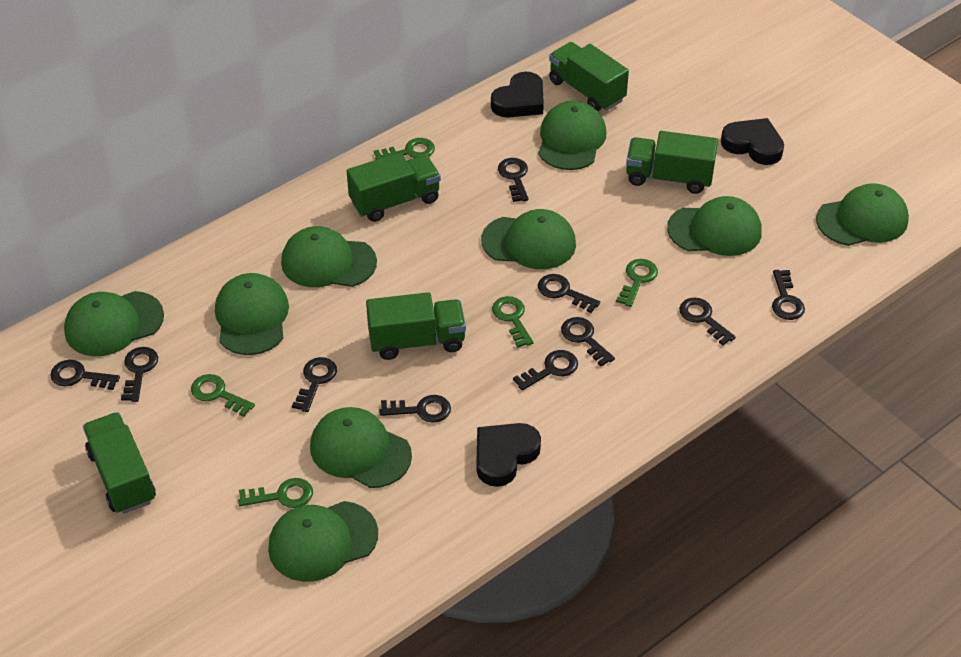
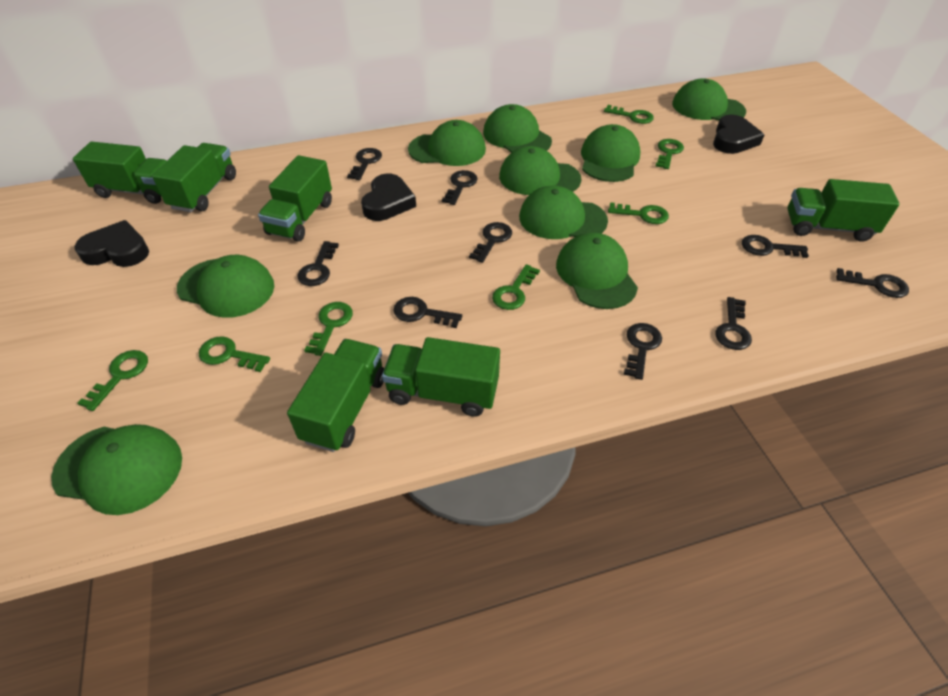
black key: [50,360,120,390] [121,347,158,402] [292,357,337,412] [379,395,451,423] [498,158,529,202] [513,350,578,391] [538,274,600,313] [561,317,615,366] [679,298,736,345] [772,270,805,320] = 10 -> [298,241,339,286] [347,148,382,180] [393,297,462,328] [442,170,478,205] [469,222,512,263] [624,323,662,380] [715,297,752,350] [742,235,809,258] [836,268,909,298] = 9
green key: [191,374,255,417] [238,478,313,508] [374,138,435,160] [492,296,533,348] [616,259,658,307] = 5 -> [77,350,148,411] [199,336,270,372] [304,302,353,356] [492,264,540,310] [604,105,654,124] [608,202,669,224] [656,139,684,169] = 7
green truck: [83,412,156,514] [347,153,441,222] [366,292,466,360] [549,42,629,111] [626,131,718,194] = 5 -> [73,142,166,204] [152,143,236,212] [258,155,332,242] [287,339,384,452] [382,337,500,417] [787,179,900,242] = 6

